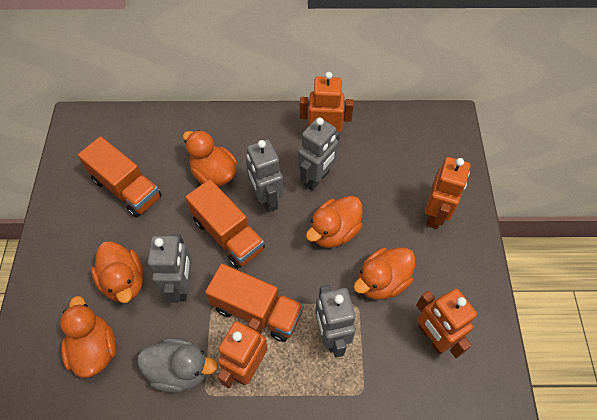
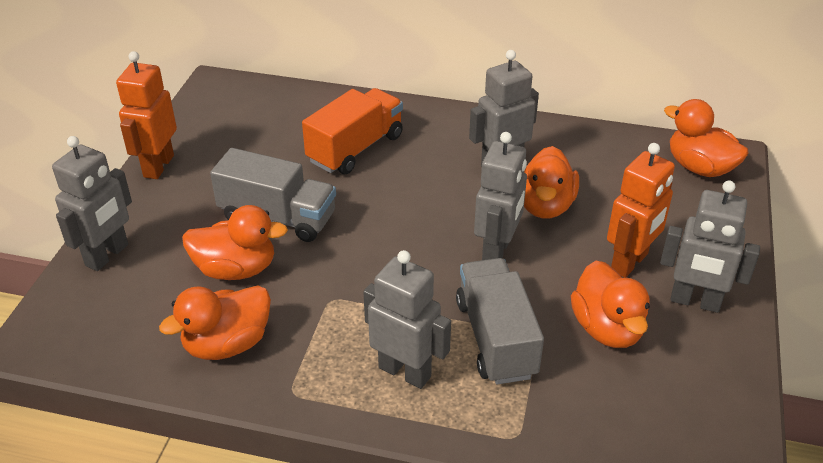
grey duck: [137,338,218,393] = 1 -> none = 0
grey robot: [148,234,192,303] [246,139,284,212] [298,117,340,191] [315,285,356,358] = 4 -> [52,136,132,271] [363,250,451,389] [469,50,539,167] [474,132,527,260] [660,180,760,313] = 5
grey truck: none = 0 -> [210,148,336,242] [456,258,544,384] = 2
orange robot: [217,318,268,388] [300,72,354,132] [416,289,477,358] [425,157,470,229] = 4 -> [116,51,177,179] [607,143,675,278] = 2
orange truck: [77,136,162,217] [185,179,265,269] [205,264,304,342] = 3 -> [302,88,403,174] = 1

